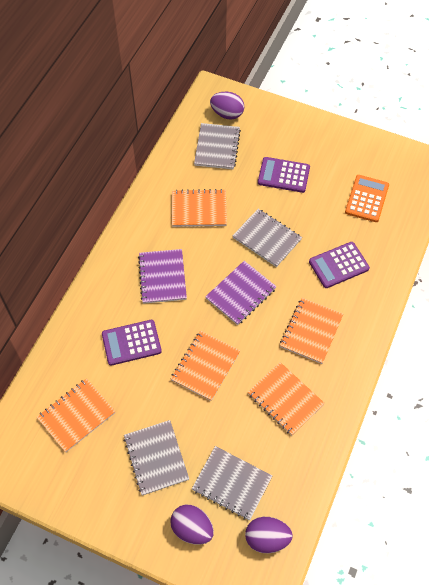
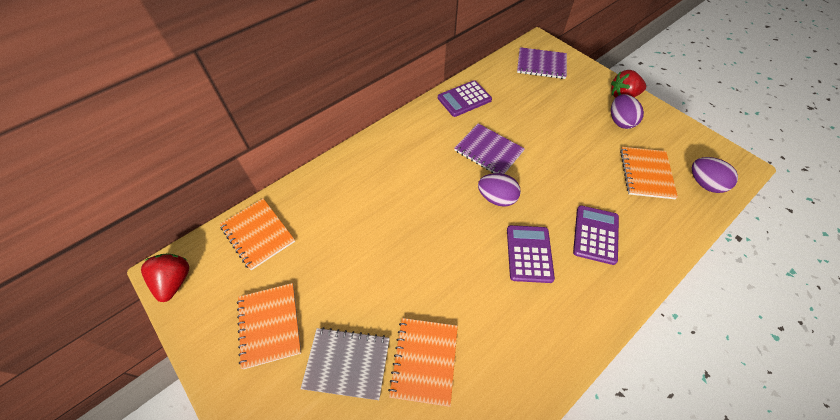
grey notebook: [124,420,189,496] [192,446,272,520] [194,123,241,169] [233,209,302,267] = 4 -> [301,327,390,400] = 1
orange calculator: [345,175,389,222] = 1 -> none = 0
orange notebook: [37,378,115,452] [171,331,240,401] [172,189,227,227] [248,362,325,435] [280,298,343,364] = 5 -> [220,198,295,270] [237,283,301,369] [388,318,458,407] [620,147,678,199] = 4
red strawberry: none = 0 -> [141,254,189,302] [611,70,646,98] = 2

